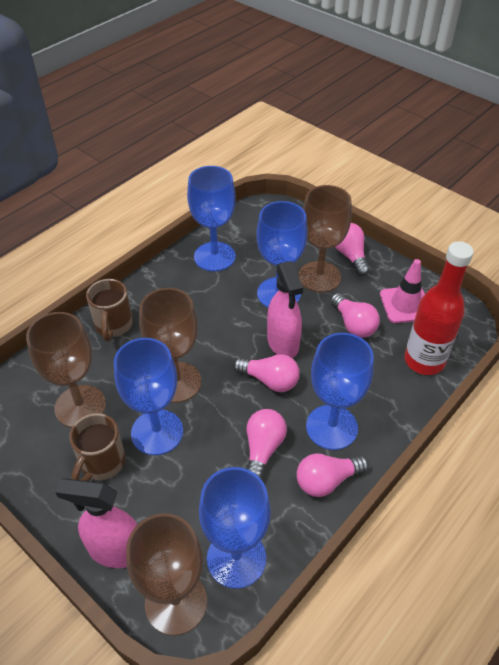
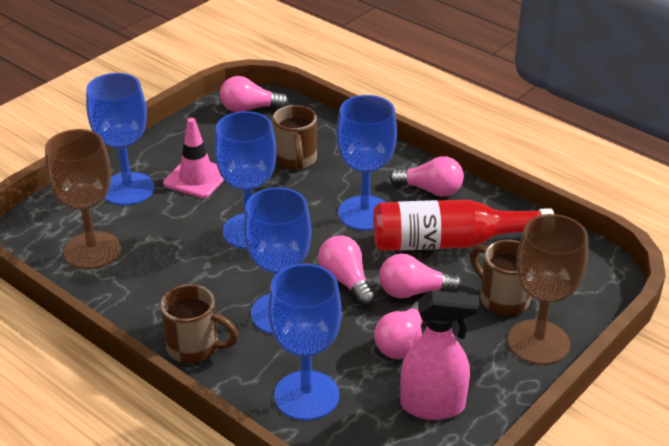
brown goblet: [26,312,106,428] [126,513,207,636] [139,288,201,403] [298,185,352,292] = 4 -> [45,129,121,269] [508,214,588,365] = 2
brown mug: [69,413,126,481] [86,279,133,341] = 2 -> [160,284,239,363] [273,105,317,170] [470,240,531,315] = 3
pink spray bottle: [55,478,137,568] [267,261,303,358] = 2 -> [400,290,480,420] = 1

